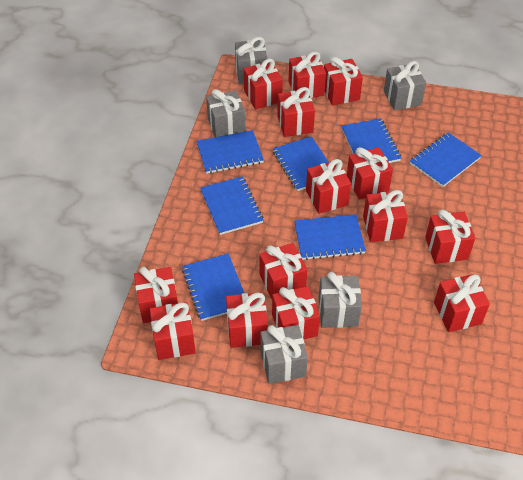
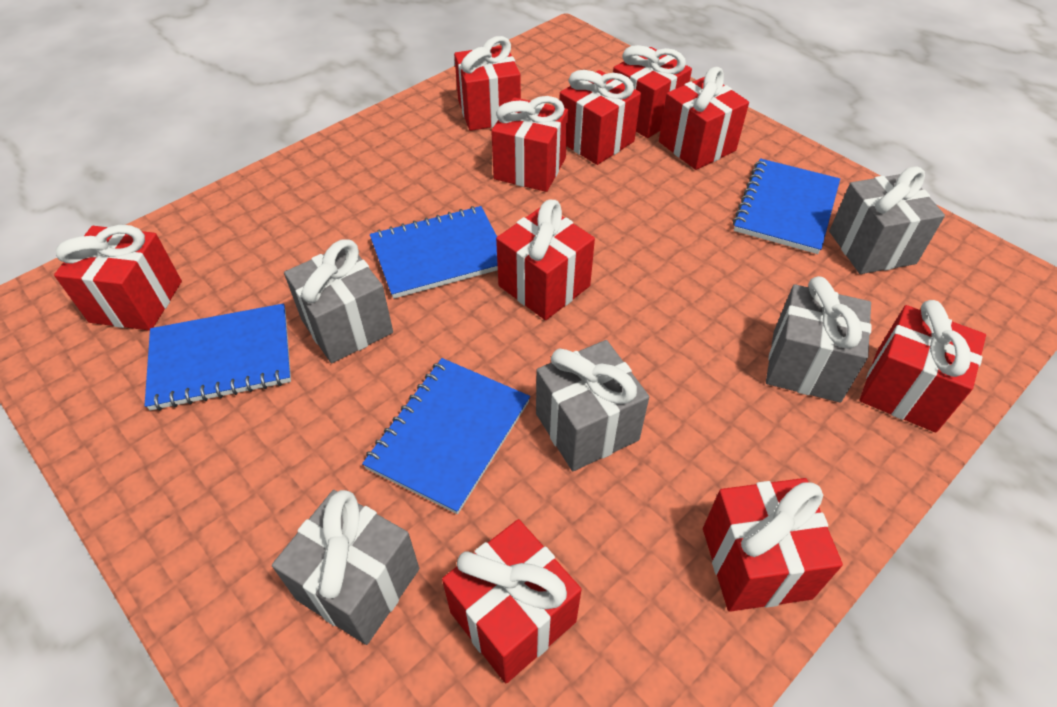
blue notebook: [182,253,244,321] [196,130,264,174] [200,176,263,235] [273,136,329,191] [294,214,366,260] [342,118,401,163] [410,133,482,187] = 7 -> [144,303,291,411] [362,358,530,514] [370,206,498,299] [733,158,840,254] = 4
red gift: [134,267,178,323] [150,302,196,360] [226,292,268,348] [244,59,283,109] [260,243,307,299] [272,286,320,339] [277,87,315,137] [289,51,326,98] [306,159,351,214] [324,57,363,106] [347,147,393,200] [363,190,408,242] [425,209,475,264] [434,274,490,332] = 14 -> [54,225,182,331] [442,519,582,683] [454,36,521,131] [491,96,568,192] [496,200,595,320] [559,70,641,165] [613,45,692,138] [659,67,749,170] [703,478,843,612] [860,300,986,432] = 10

